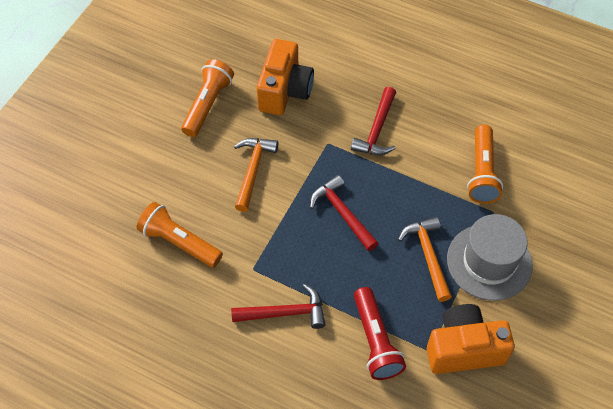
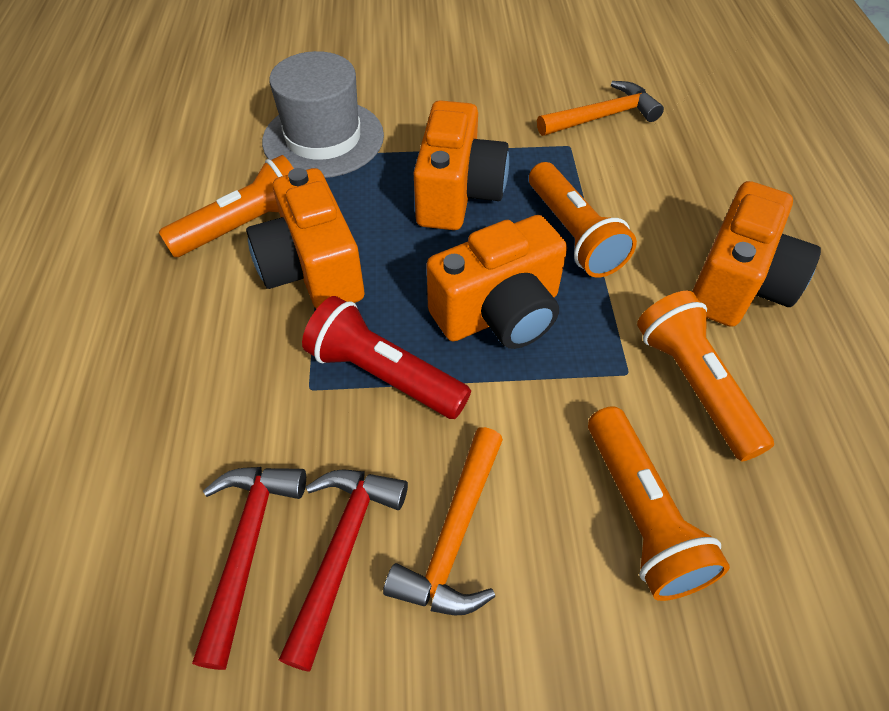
orange camera: [257,39,314,115] [427,304,515,374] = 2 -> [246,168,364,309] [414,100,509,230] [426,215,567,349] [692,181,821,327] = 4
orange flashlight: [137,202,223,268] [181,59,234,137] [467,125,503,204] = 3 -> [159,155,294,257] [529,162,637,278] [588,406,730,601] [637,291,774,462] = 4
red hammer: [231,284,326,329] [310,175,378,251] [351,87,396,155] = 3 -> [192,467,306,670] [279,469,408,672] = 2

